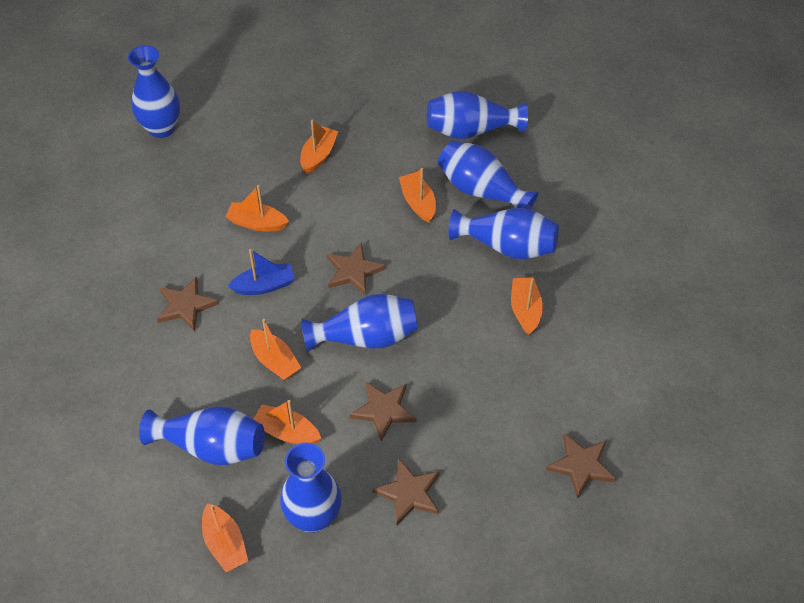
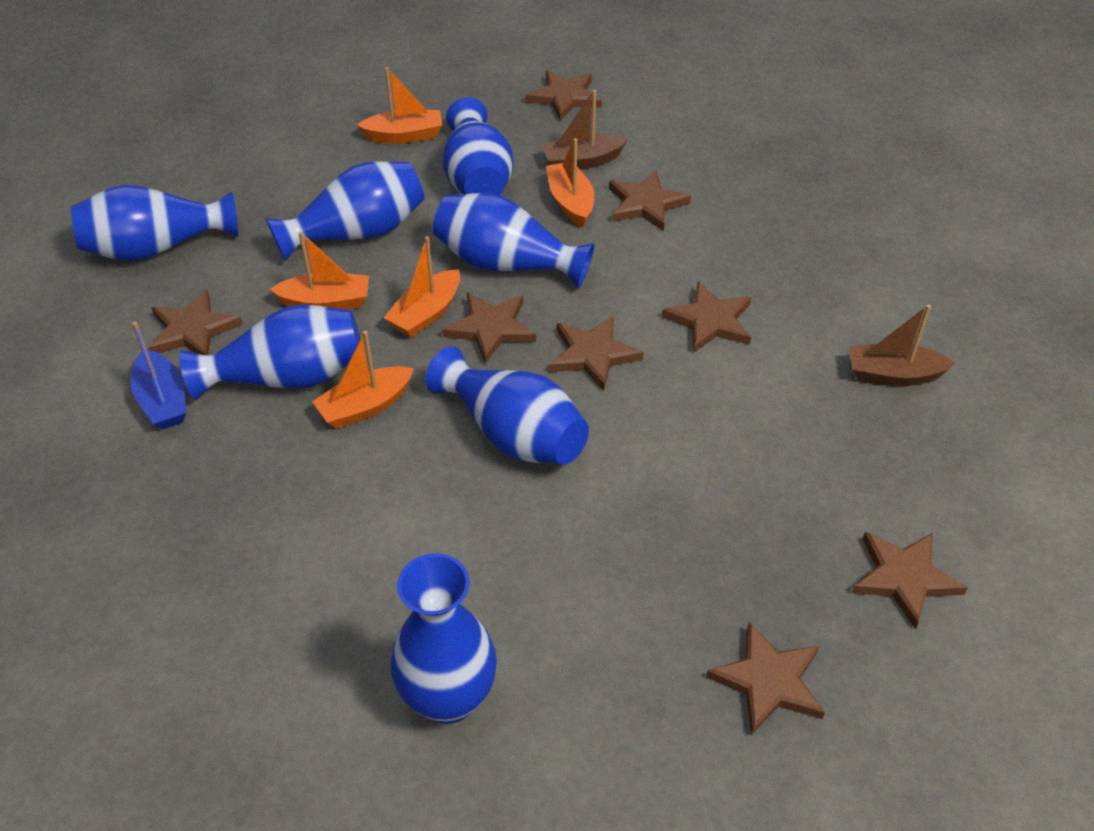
brown boat: none = 0 -> [542,90,628,169] [849,304,955,386] = 2
brown star: [157,276,219,331] [327,243,386,295] [349,382,417,441] [372,459,440,525] [546,433,616,499] = 5 -> [148,290,243,355] [442,293,536,364] [526,70,602,121] [549,316,644,391] [609,170,691,231] [662,281,751,353] [706,622,825,735] [851,532,968,629] = 8
orange boat: [202,503,248,572] [226,185,289,231] [250,319,301,381] [253,400,321,444] [300,120,338,174] [399,168,436,222] [511,277,543,335] = 7 -> [270,232,369,310] [312,331,414,429] [357,67,442,144] [384,236,460,337] [546,138,595,227] = 5

